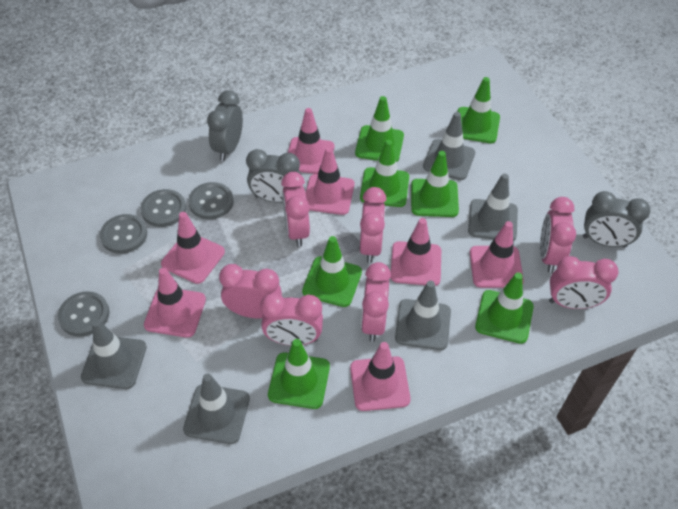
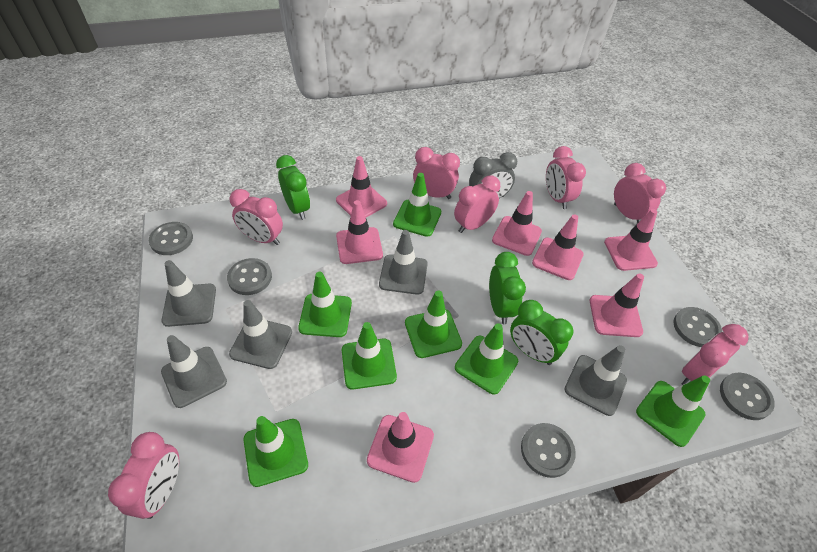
green clock: none = 0 -> [276,155,310,220] [489,252,526,324] [510,300,574,365] = 3
grey button: [58,291,110,337] [100,214,147,254] [141,189,186,227] [188,182,233,220] = 4 -> [149,222,193,255] [227,258,272,295] [521,423,576,478] [673,307,722,347] [720,373,775,420] = 5
grey clock: [207,90,243,161] [246,149,301,203] [583,191,651,248] = 3 -> [469,152,517,198] = 1

